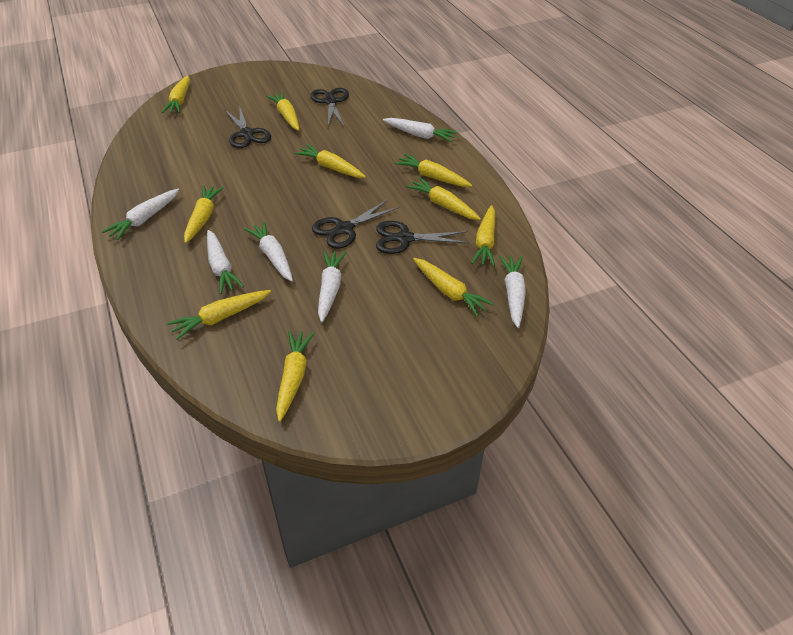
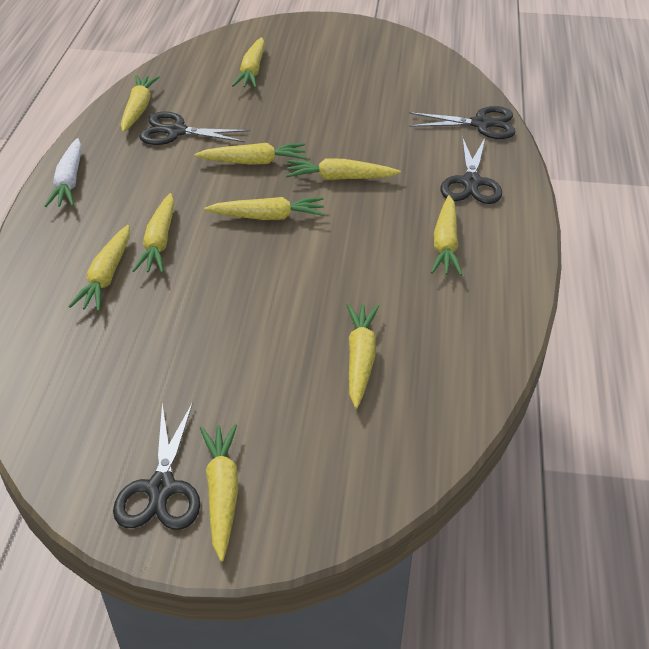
white carrot: [102,189,179,240] [207,230,244,294] [244,221,293,282] [318,251,347,322] [383,118,458,142] [499,256,526,328] = 6 -> [45,138,82,207] = 1

